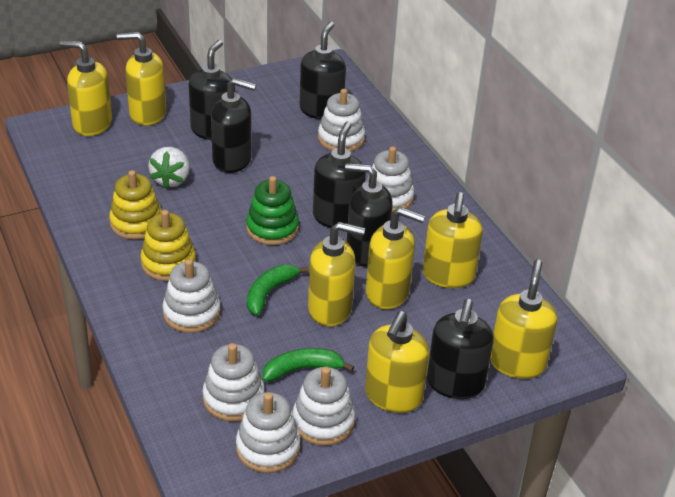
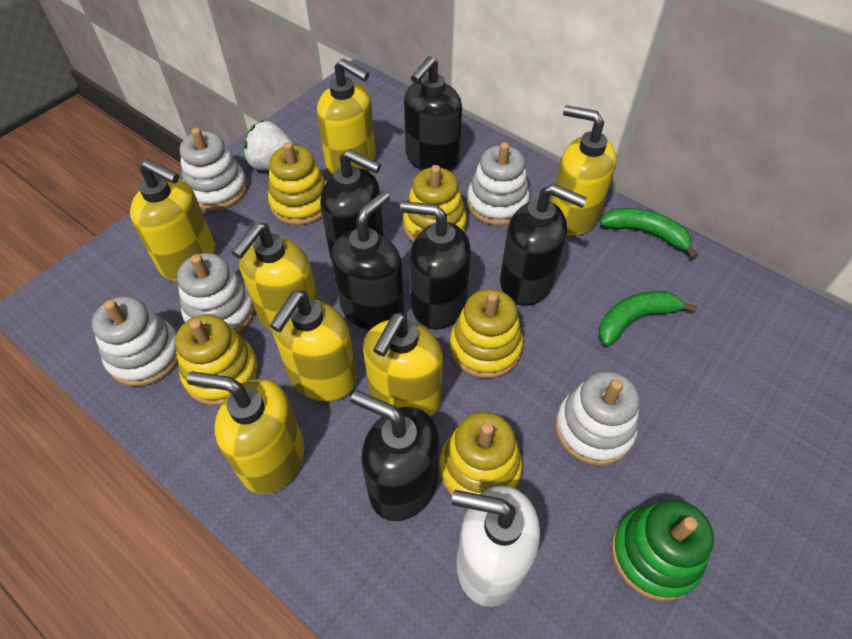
white soap dispenser: none = 0 -> [452,486,540,607] = 1
white stacking toy: [163,259,221,333] [202,343,265,421] [236,392,300,473] [292,367,355,446] [318,89,365,151] [367,146,414,211] = 6 -> [92,296,178,386] [177,253,255,333] [180,128,247,211] [467,142,530,226] [555,371,640,465] = 5
yellow stacking toy: [109,170,162,240] [140,210,196,281] = 2 -> [175,314,259,405] [268,142,327,225] [403,165,467,242] [439,412,522,496] [450,289,523,378] = 5

